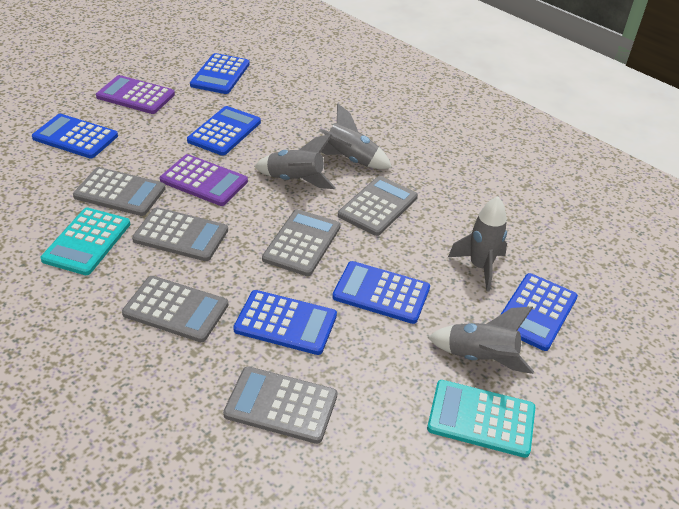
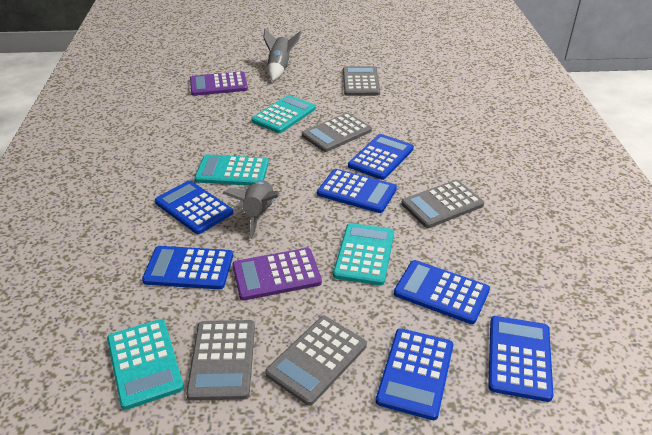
blue calculator: [32,114,118,158] [187,106,261,156] [190,53,250,94] [233,290,337,355] [332,261,430,324] [500,273,578,351] = 6 -> [142,246,233,289] [155,181,233,234] [317,169,397,213] [348,134,414,180] [376,328,453,420] [394,260,490,324] [488,316,553,402] = 7
grey calculator: [73,167,166,216] [122,276,228,342] [132,207,228,261] [223,366,338,444] [262,209,341,276] [338,176,418,236] = 6 -> [186,320,255,401] [265,316,367,406] [302,113,372,152] [343,66,380,96] [401,180,484,228] = 5
grey rocket: [254,134,336,189] [319,103,392,169] [427,307,534,374] [448,196,507,292] = 4 -> [223,180,279,239] [263,28,302,81] = 2
turquoise calculator: [41,208,130,275] [427,380,535,458] = 2 -> [107,319,184,410] [194,154,269,186] [251,95,316,133] [333,223,394,285] = 4

